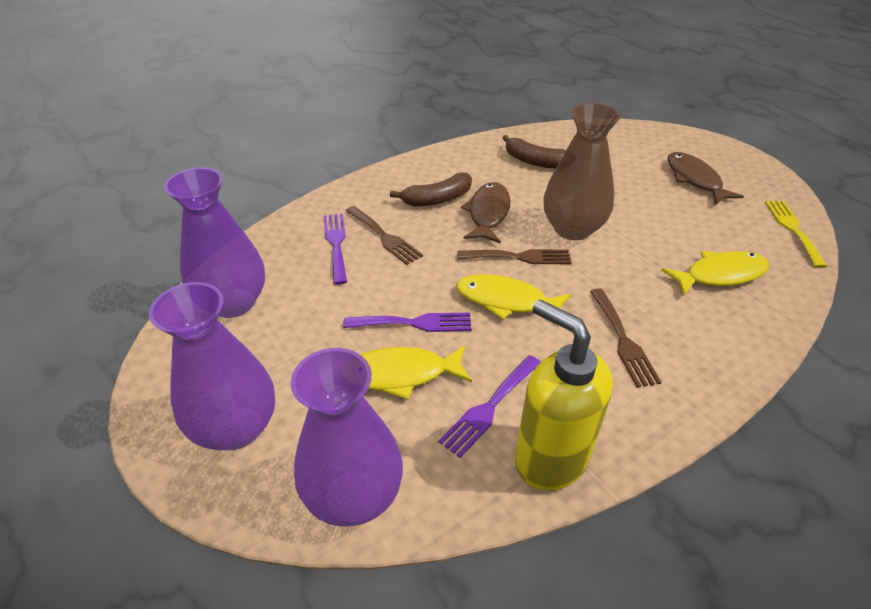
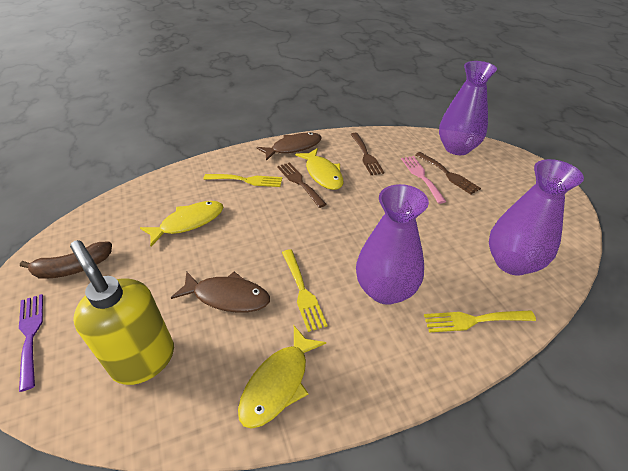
brown banana: [390,173,472,206] [503,135,566,169] = 2 -> [20,242,112,279] = 1
brown vase: [543,103,620,240] = 1 -> none = 0
pink fork: none = 0 -> [401,156,447,204] = 1
purple fork: [323,214,347,285] [343,313,472,332] [438,355,541,458] = 3 -> [19,294,43,392] = 1
yellow fork: [765,201,827,268] = 1 -> [203,174,282,187] [282,249,328,332] [424,311,536,333] = 3

